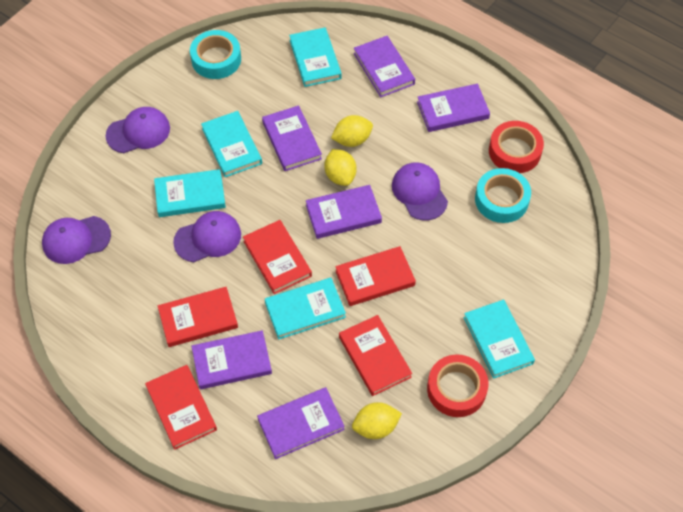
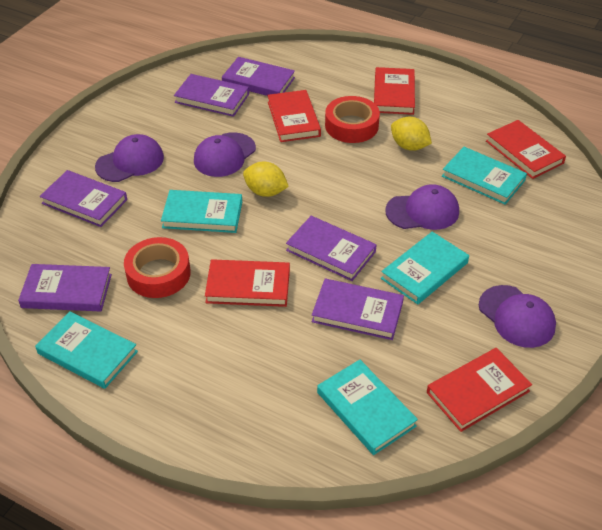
turquoise tape: [190,30,241,79] [475,168,531,223] = 2 -> none = 0
yellow lemon: [324,149,356,186] [331,115,373,147] [352,402,402,439] = 3 -> [243,161,289,197] [391,117,432,151] = 2

